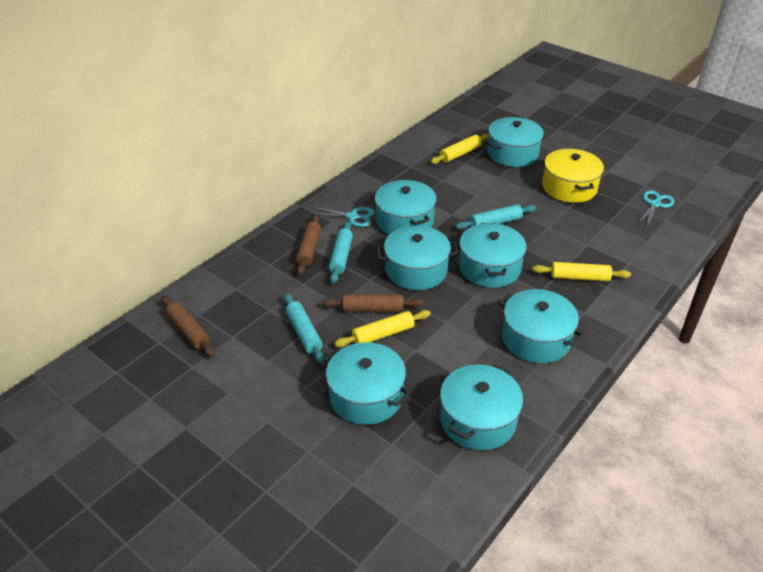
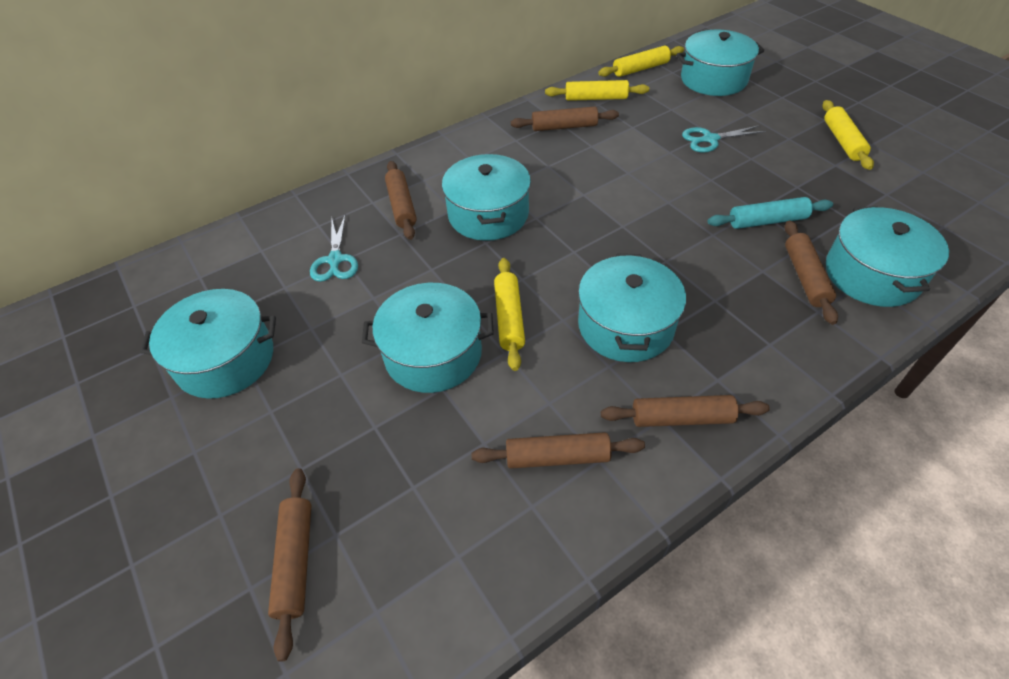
brown rolling pin: [161,296,215,357] [296,214,321,275] [322,294,424,312] = 3 -> [268,468,312,662] [385,161,417,240] [471,432,645,469] [511,106,619,131] [601,395,770,427] [784,220,838,325] = 6
turquoise pot: [324,342,410,425] [375,180,437,235] [376,225,458,290] [440,364,523,451] [459,223,527,288] [486,117,544,167] [499,289,584,363] = 7 -> [140,289,276,399] [362,283,494,393] [442,154,531,241] [578,254,686,362] [676,30,764,96] [826,206,949,307] = 6
turquoise rolling pin: [284,293,325,364] [329,221,353,283] [456,204,536,229] = 3 -> [708,197,833,229] = 1
yellow pot: [542,149,604,203] = 1 -> none = 0
yellow rolling pin: [334,310,431,347] [431,133,489,164] [532,262,631,282] = 3 -> [494,258,525,371] [545,80,649,101] [598,46,684,77] [822,100,874,170] = 4

